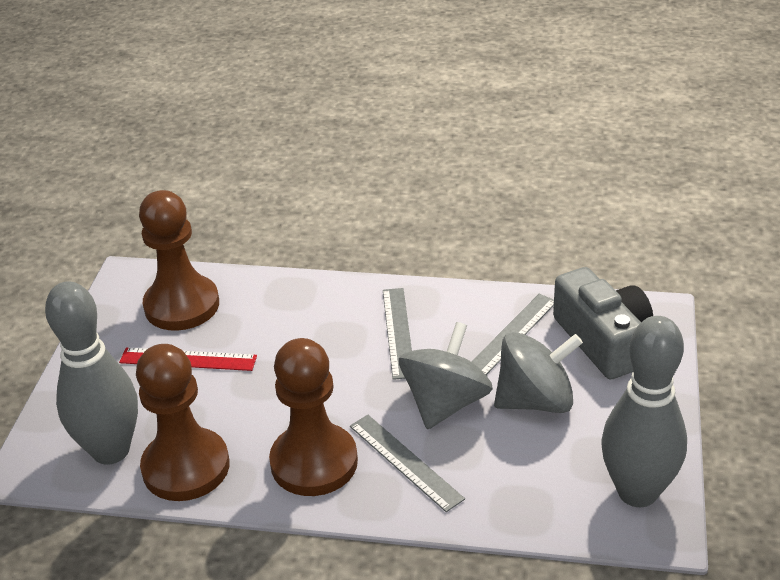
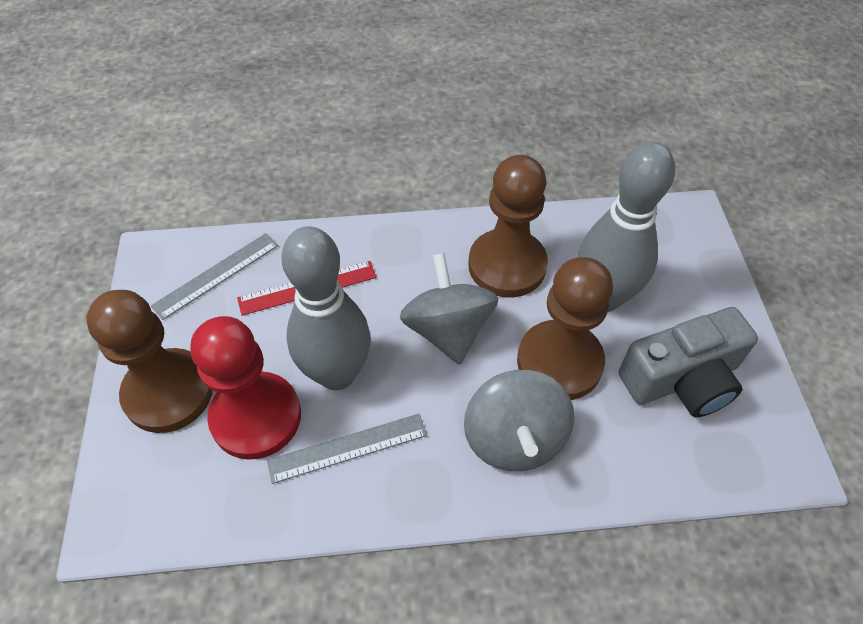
grey ruler: [350,415,465,512] [383,288,412,380] [471,294,554,375] = 3 -> [151,233,279,320] [267,414,427,484] = 2
red pawn: none = 0 -> [190,316,301,460] = 1

